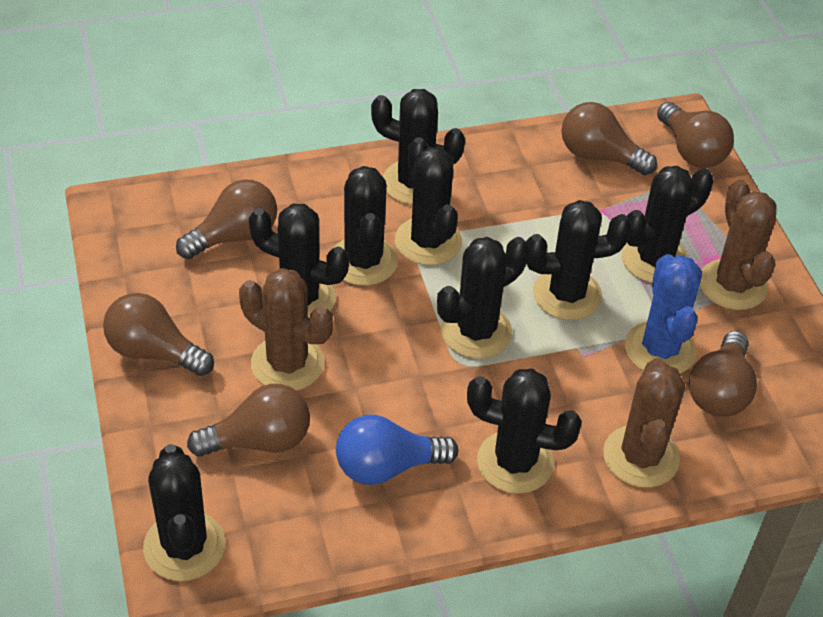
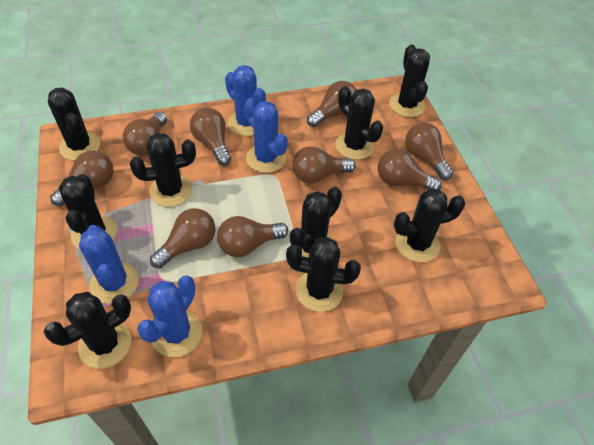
blue cactus: [625,254,702,374] = 1 -> [79,225,139,304] [137,276,202,357] [225,65,266,136] [244,98,288,173] = 4
blue light bulb: [336,415,458,485] = 1 -> none = 0
brown cactus: [239,268,333,391] [603,358,685,488] [700,180,777,310] = 3 -> none = 0
brown light bulb: [103,293,214,376] [176,179,277,259] [187,384,310,457] [561,102,657,176] [657,102,734,168] [689,331,757,417] = 6 -> [50,150,113,206] [123,112,167,156] [150,208,215,268] [190,108,231,165] [217,216,288,257] [292,146,356,184] [307,81,357,127] [378,149,442,190] [405,123,453,180] = 9

